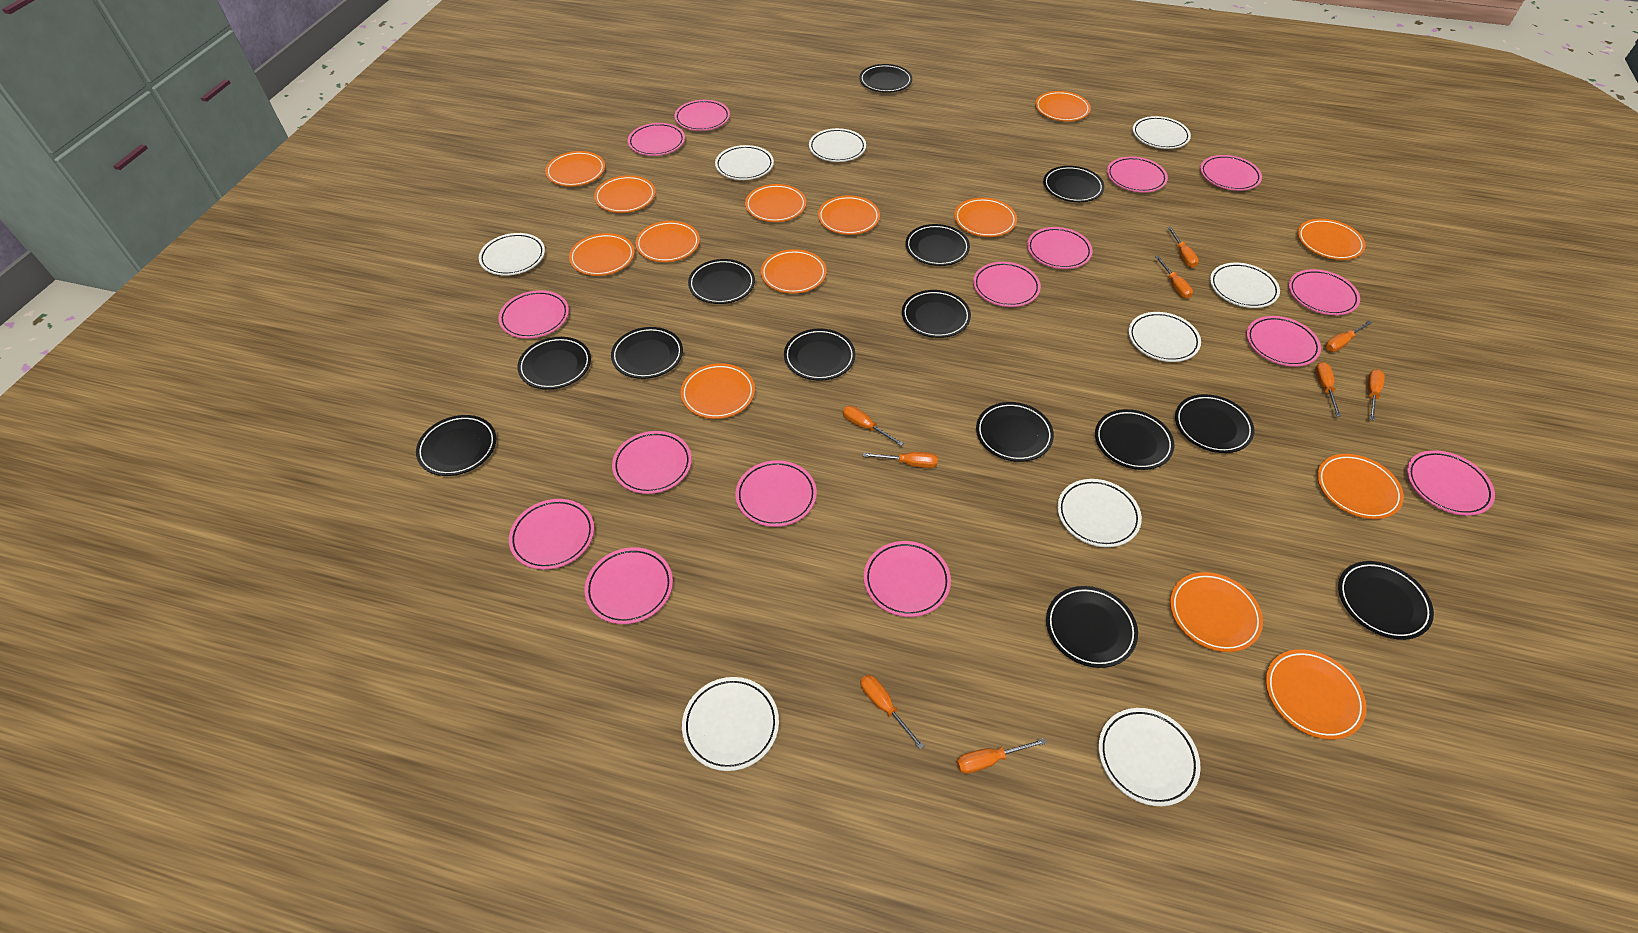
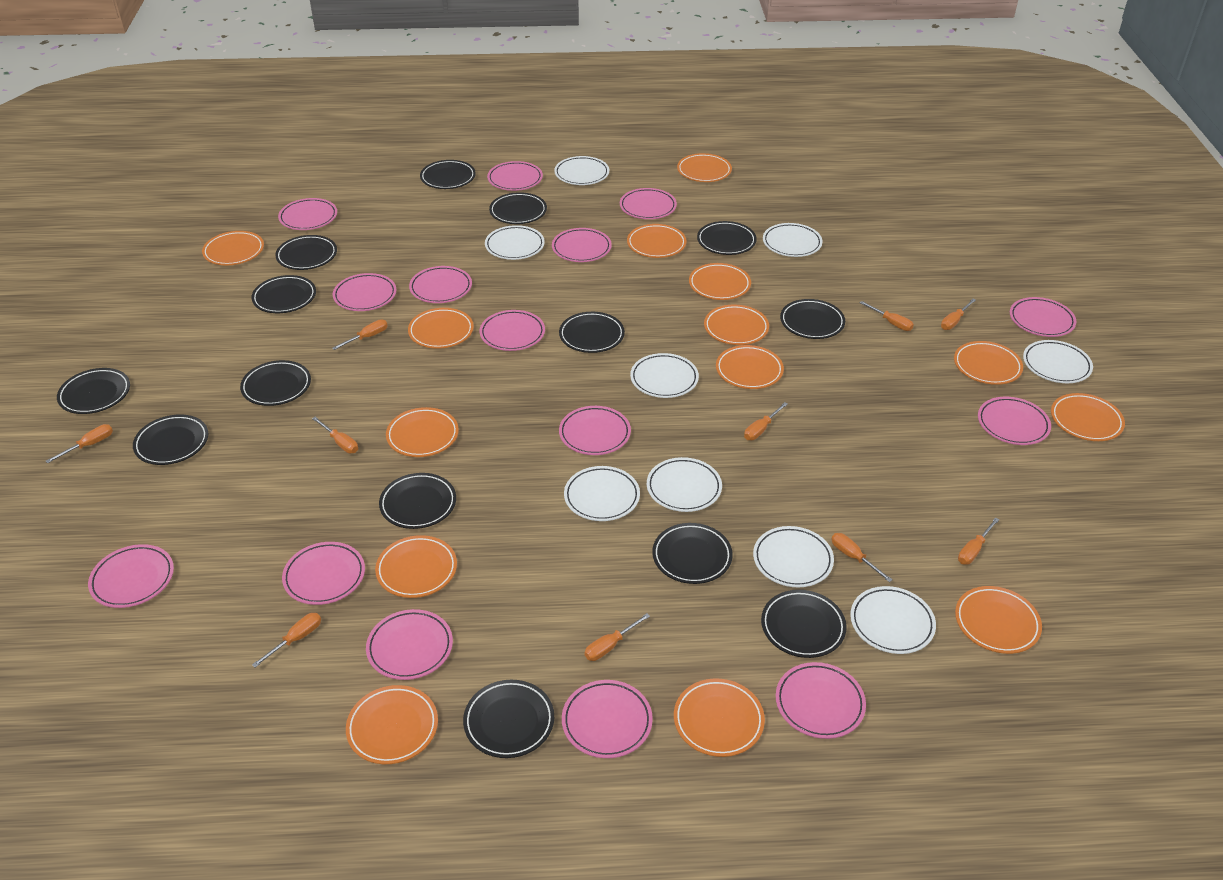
orange screwdriver: [843,406,904,446] [860,675,924,750] [863,452,938,468] [957,738,1046,774] [1155,256,1193,299] [1167,226,1199,268] [1315,362,1341,417] [1325,321,1372,352] [1367,369,1385,420] = 9 -> [46,424,113,463] [252,613,321,667] [312,417,358,453] [332,319,388,350] [585,613,650,661] [744,402,788,440] [831,533,893,582] [860,301,914,331] [941,299,976,330] [958,517,999,565] = 10

